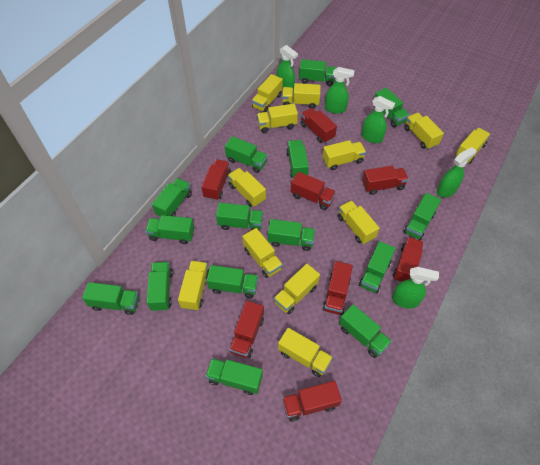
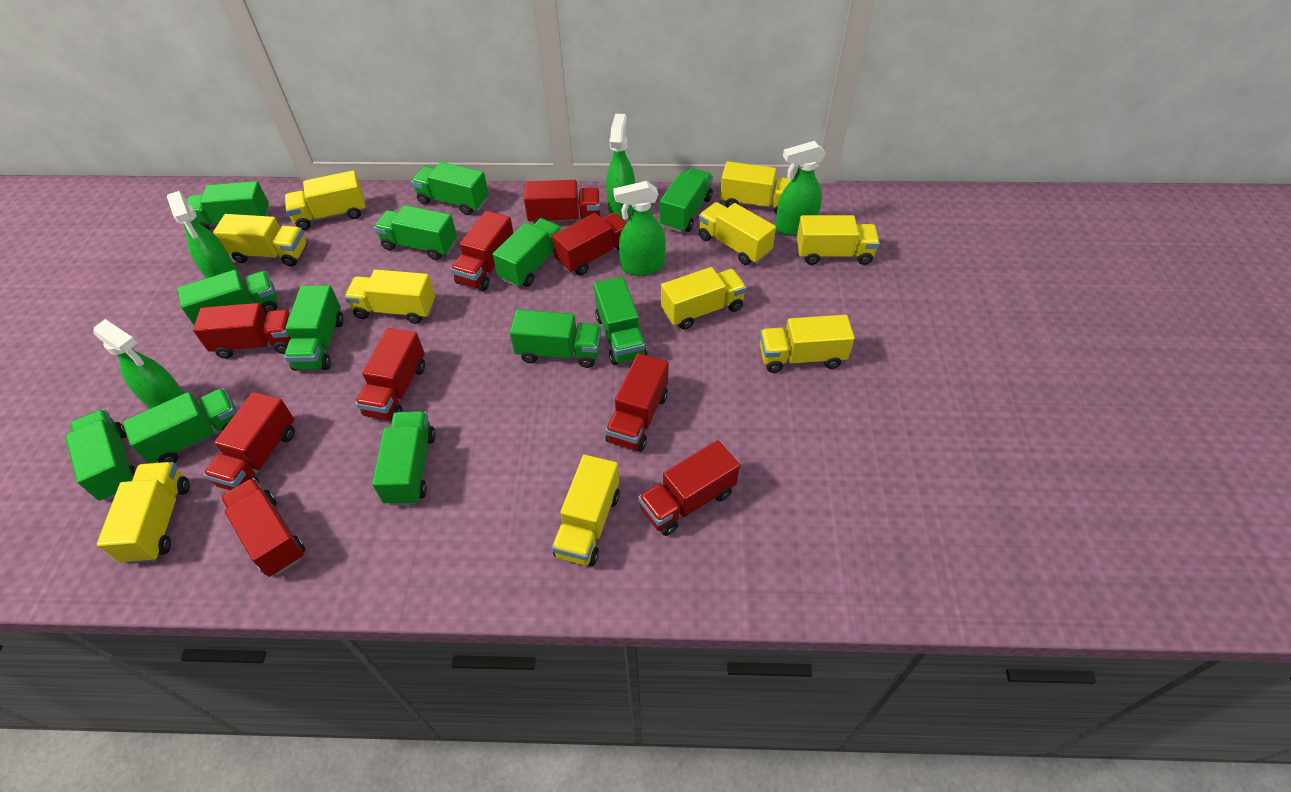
green truck: [82,282,139,315] [146,215,194,244] [147,262,173,311] [152,178,192,218] [206,358,263,395] [207,265,258,298] [216,203,263,231] [225,136,268,173] [268,219,315,251] [286,140,309,178] [299,59,336,86] [339,304,392,358] [359,241,396,293] [374,88,410,127] [404,193,441,241] = 15 -> [65,409,136,501] [123,388,237,463] [177,270,278,325] [187,181,269,230] [284,285,344,371] [372,411,436,506] [374,205,457,260] [411,162,489,215] [493,218,563,287] [510,310,601,368] [594,277,647,365] [660,168,713,233] = 12
red truck: [201,159,231,201] [229,301,264,358] [282,381,342,422] [291,172,336,210] [301,108,337,143] [322,261,353,315] [362,166,409,195] [393,237,424,283] = 8 -> [193,303,291,359] [204,392,295,490] [220,478,305,577] [355,328,425,420] [450,211,513,291] [524,180,600,224] [552,213,627,275] [605,353,669,452] [638,440,740,536] = 9
yellow truck: [178,261,209,311] [228,168,266,207] [242,228,283,278] [252,74,283,112] [257,104,298,133] [274,264,320,314] [278,328,333,377] [282,83,321,109] [322,140,366,170] [338,200,380,244] [404,113,444,149] [456,128,491,163] = 12 -> [97,462,190,564] [213,214,307,266] [285,170,366,230] [345,269,435,324] [552,455,620,566] [661,267,747,330] [699,202,776,265] [720,161,791,215] [760,315,855,373] [797,215,880,265] = 10

